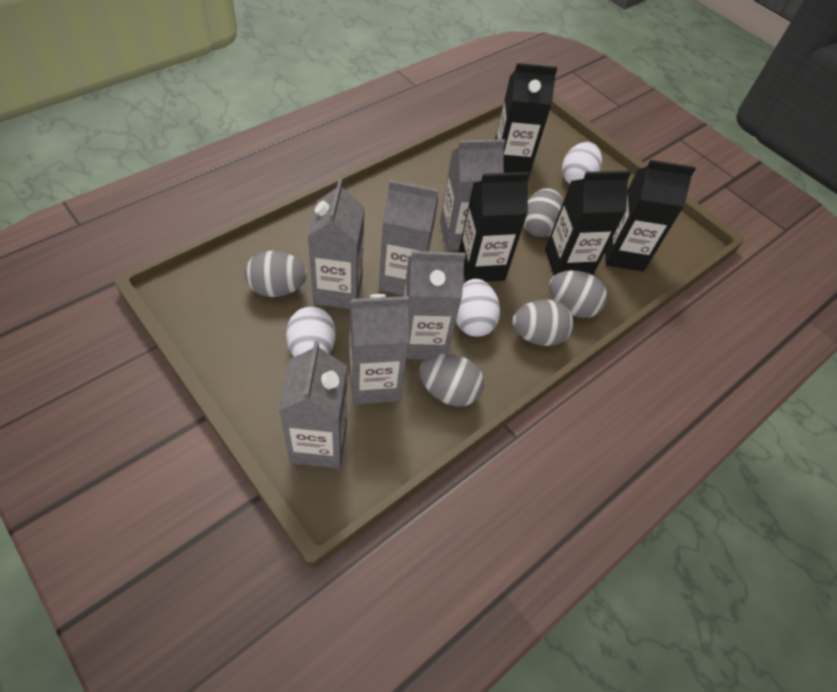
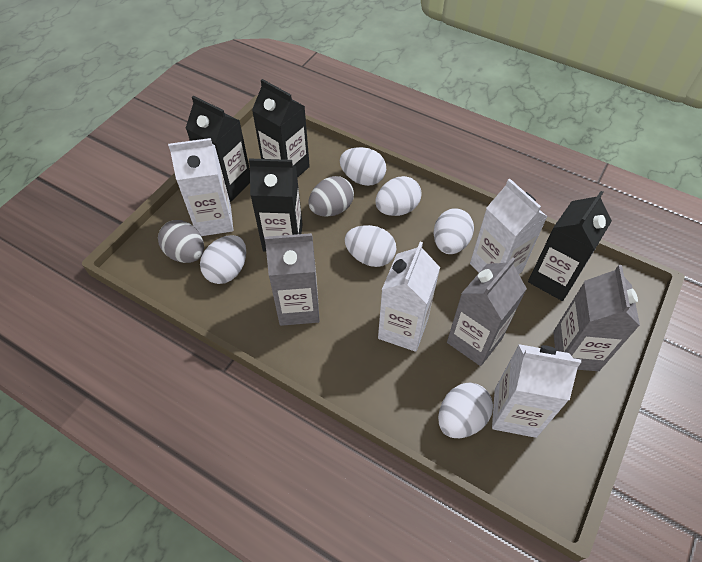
grey carton: [279,341,347,468] [308,179,365,309] [350,294,409,405] [379,180,439,295] [404,251,466,359] [440,139,505,251] = 6 -> [264,233,320,326] [447,257,527,366] [553,265,640,371] = 3
grey egg: [244,251,307,297] [419,354,484,407] [512,300,574,346] [524,188,563,237] [549,270,607,318] = 5 -> [158,220,204,263] [308,176,354,217] = 2
white carton: none = 0 -> [168,138,233,236] [378,242,440,352] [470,179,547,274] [492,344,581,438] = 4
white egg: [286,306,336,357] [456,279,500,337] [562,142,602,184] = 3 -> [200,235,246,284] [340,147,386,186] [345,225,396,267] [375,176,422,216] [434,208,474,254] [438,383,493,438] = 6

